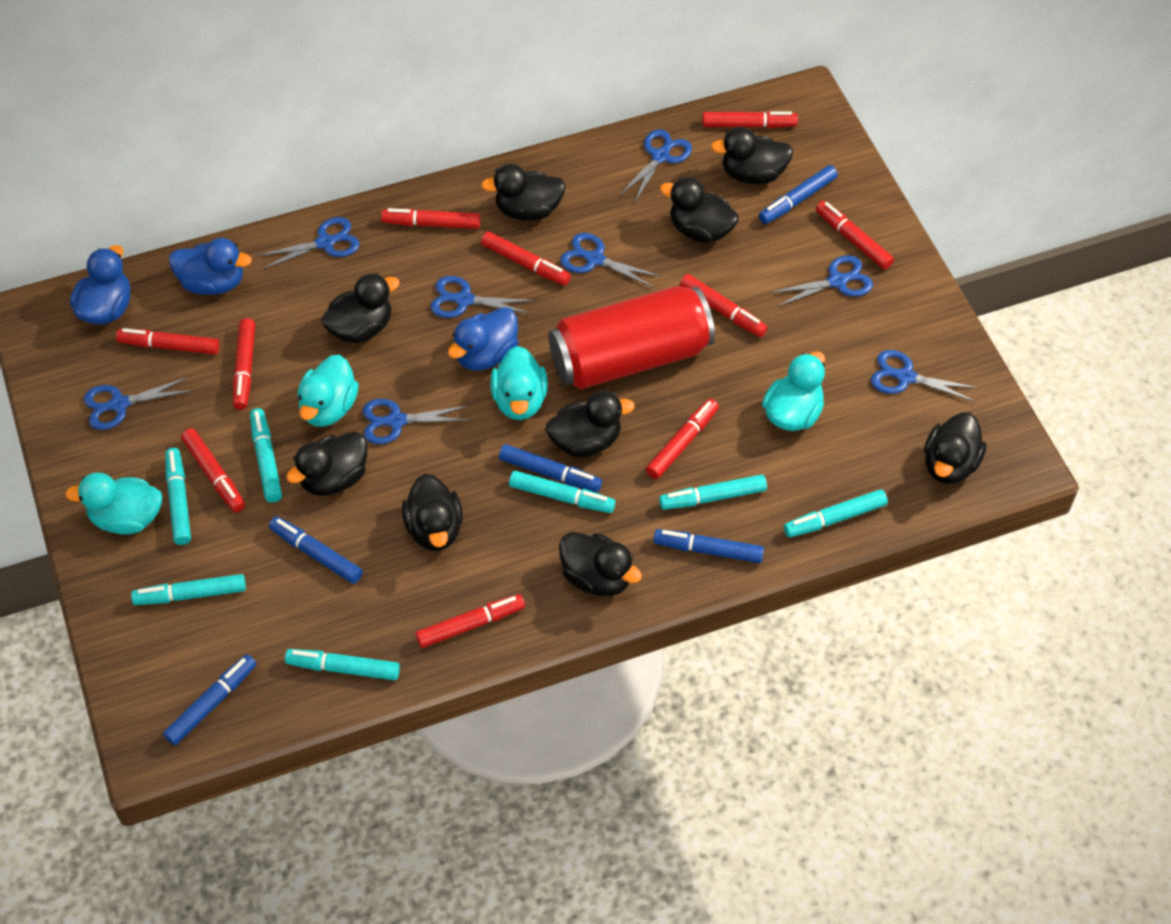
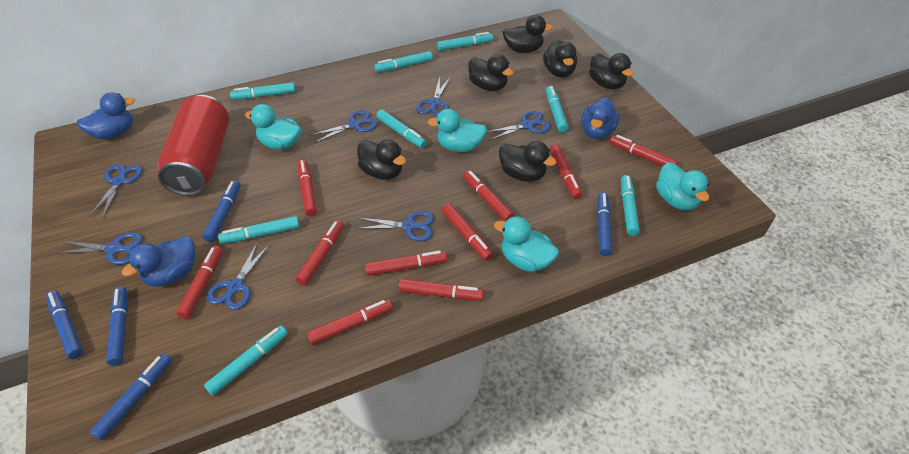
black duck: [286,432,367,496] [321,273,400,343] [402,474,463,551] [481,164,566,221] [546,391,635,457] [559,532,642,596] [660,177,739,243] [711,127,793,184] [924,412,987,484] = 9 -> [357,140,406,180] [468,54,514,91] [499,141,557,182] [502,15,553,53] [543,40,577,77] [589,53,634,89] = 6
blue scissors: [83,377,193,430] [257,217,360,270] [363,399,470,444] [430,276,535,318] [560,233,662,288] [620,129,692,203] [770,255,873,307] [871,350,979,402] = 8 -> [57,232,142,265] [89,164,142,219] [207,242,270,310] [309,110,378,143] [355,211,434,241] [416,77,450,116] [486,111,551,140] = 7
turquoise marker: [131,574,246,605] [165,448,191,545] [250,408,282,503] [285,649,400,680] [509,471,616,513] [659,475,767,510] [784,489,888,537] = 7 -> [204,326,288,396] [218,216,299,244] [230,82,295,100] [374,51,432,72] [376,110,427,148] [437,32,493,51] [546,86,569,133] [621,175,640,236] = 8

